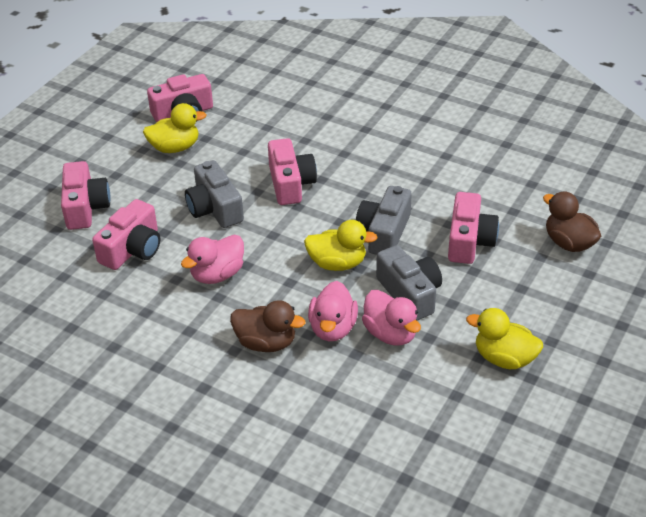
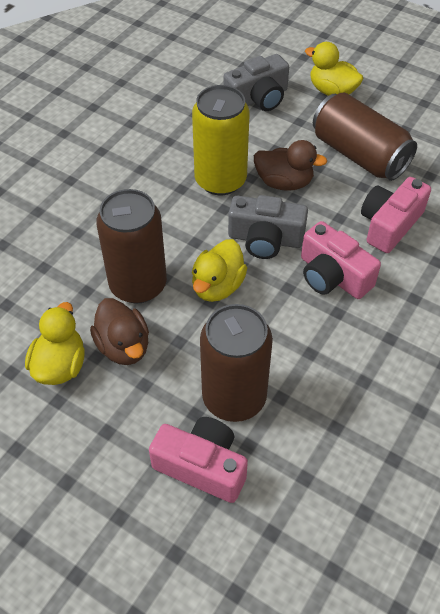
brown can: none = 0 -> [96,189,167,303] [200,304,273,422] [313,92,417,181] = 3
grey camera: [185,160,244,228] [356,186,412,255] [376,245,442,321] = 3 -> [224,54,289,111] [228,195,308,259] = 2
pink camera: [61,161,111,230] [92,199,160,270] [147,74,213,122] [268,138,317,205] [448,192,499,264] = 5 -> [149,417,248,503] [301,221,381,299] [361,177,431,253] = 3
pink duck: [181,235,244,284] [308,281,358,341] [362,290,421,345] = 3 -> none = 0
yellow can: none = 0 -> [192,85,250,195] = 1

